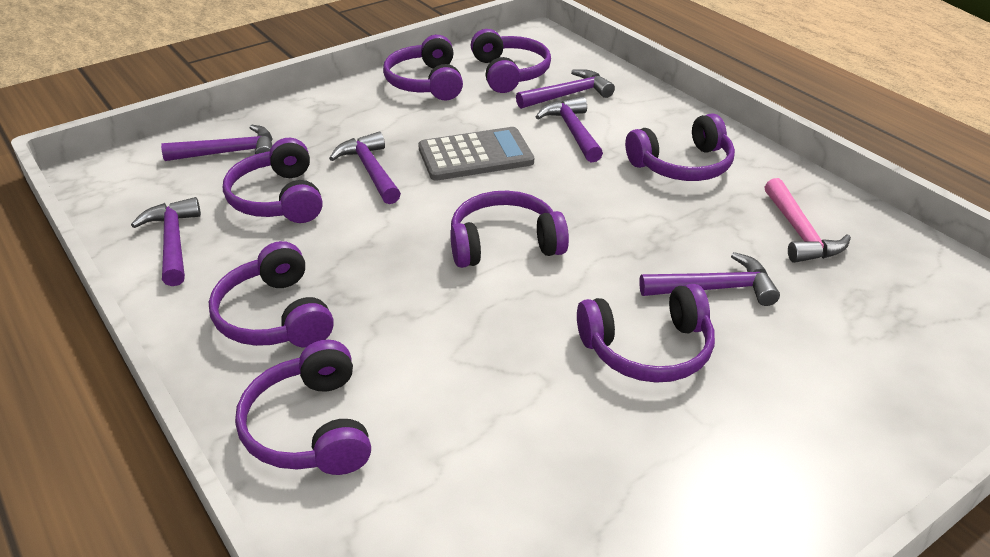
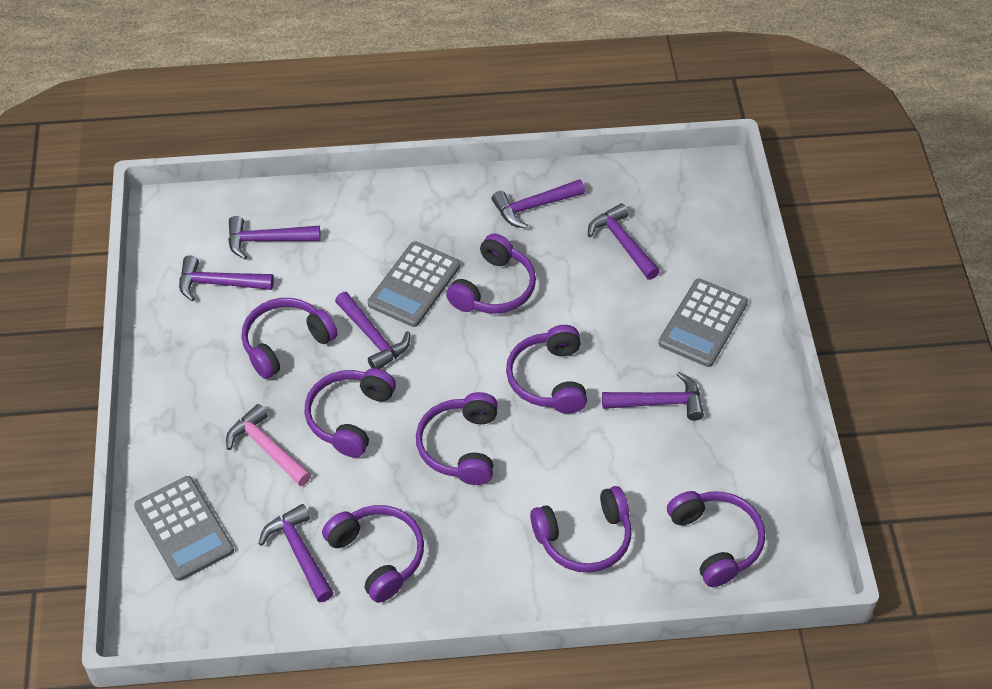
grey calculator: [418,127,534,181] = 1 -> [134,476,234,581] [368,241,460,327] [658,278,748,367] = 3
purple hammer: [131,197,201,286] [161,125,272,161] [329,132,401,204] [516,69,615,109] [536,96,603,162] [639,252,780,306] = 6 -> [179,255,274,301] [228,216,321,259] [259,504,334,602] [335,292,410,369] [491,179,585,228] [588,203,660,280] [602,372,704,421] = 7

